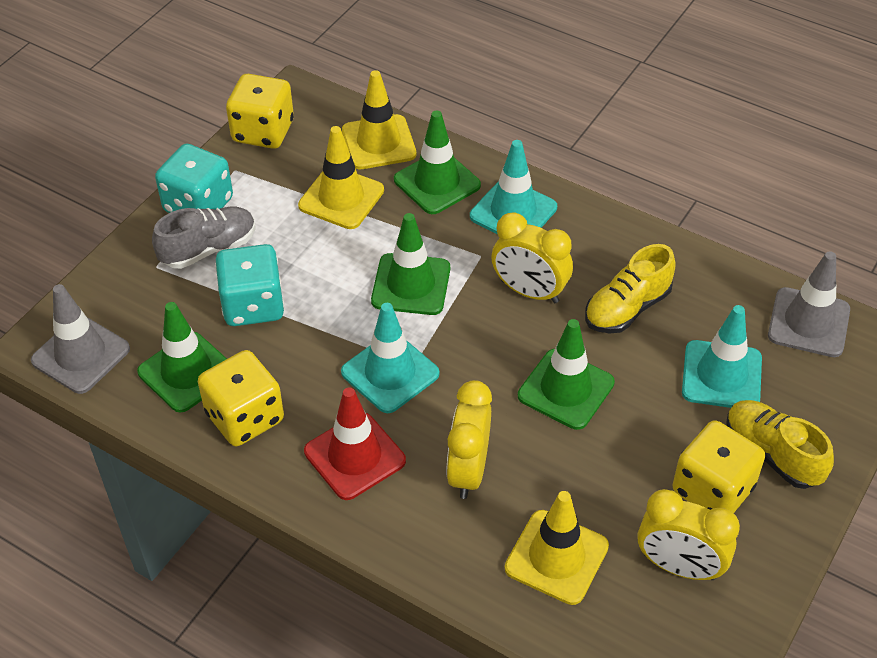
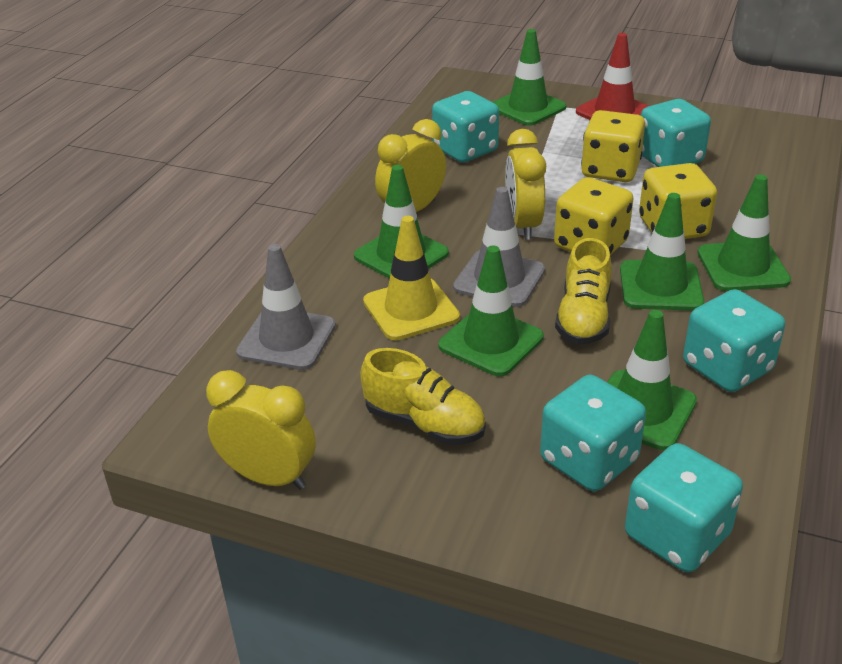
green traffic cone: [137,302,227,413] [371,213,450,315] [394,111,481,214] [518,319,615,430] = 4 -> [354,165,449,279] [438,246,544,376] [493,29,567,126] [607,310,697,450] [620,193,704,311] [697,174,791,291] = 6
grey shoe: [152,207,256,269] = 1 -> none = 0
turquoise dice: [155,144,233,213] [215,244,284,326] = 2 -> [432,91,499,163] [540,375,646,492] [625,443,743,572] [641,99,711,167] [683,289,785,392] = 5
turquoise traffic cone: [341,303,440,413] [470,140,557,234] [682,305,762,408] = 3 -> none = 0
yellow traffic cone: [298,126,384,229] [342,70,417,169] [505,491,609,605] = 3 -> [363,216,460,340] = 1

